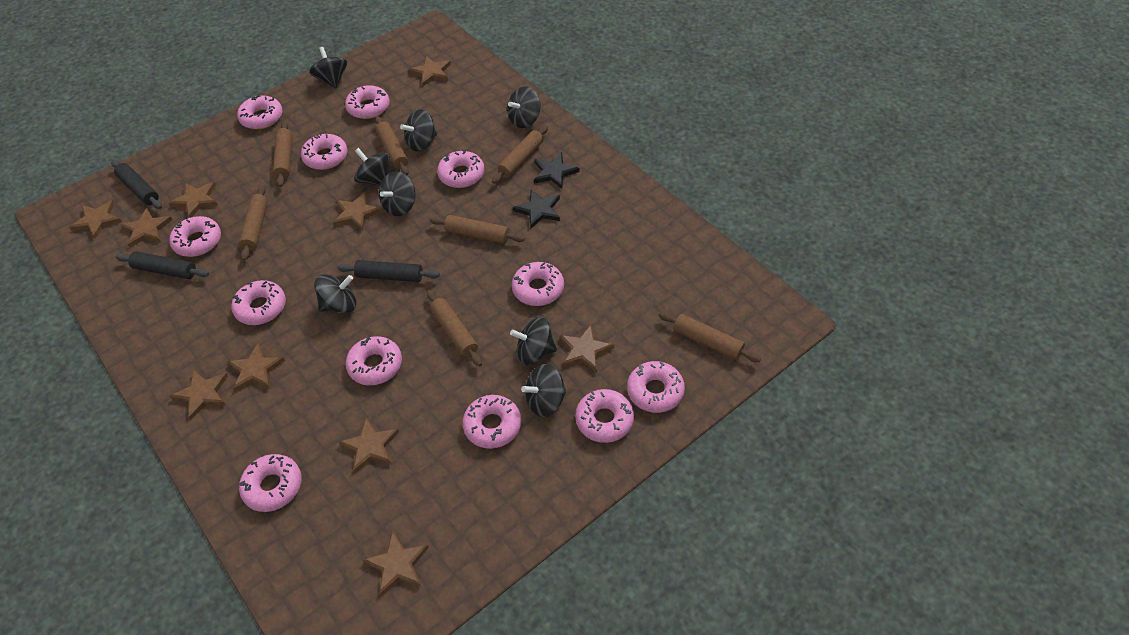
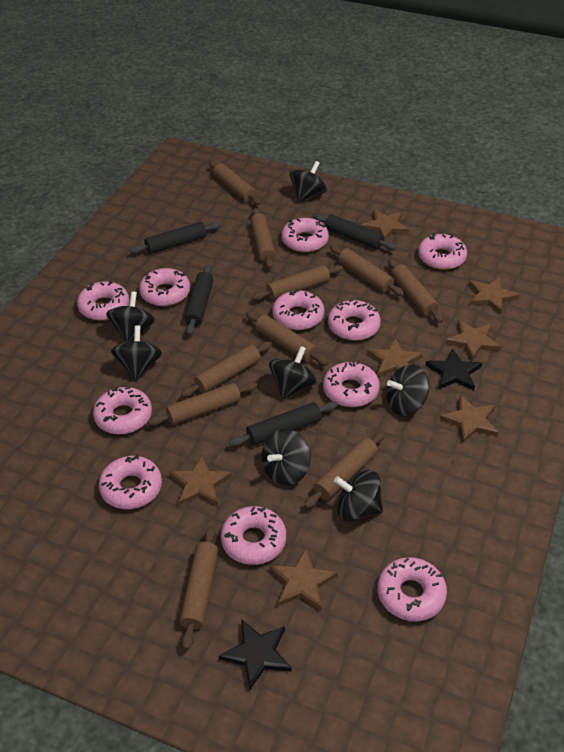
black rolling pin: [111,160,162,209] [116,251,209,279] [337,260,440,282] = 3 -> [129,222,220,254] [184,265,213,335] [229,402,338,447] [313,214,397,250] = 4
black spinning top: [309,47,347,89] [314,274,356,313] [354,148,389,186] [379,171,415,216] [400,109,437,151] [507,86,541,128] [510,317,557,365] [521,364,566,417] = 8 -> [106,291,155,342] [111,325,162,381] [262,429,311,485] [269,346,317,400] [290,161,327,203] [334,470,383,522] [386,365,429,416] = 7
brown rolling pin: [239,185,268,261] [273,121,292,187] [375,116,409,175] [427,290,482,366] [430,215,525,244] [492,125,548,184] [658,312,761,362] = 7 -> [148,382,257,426] [180,525,218,650] [181,341,272,397] [209,161,261,205] [246,311,329,366] [250,208,276,269] [252,265,343,300] [304,431,386,508] [330,245,404,296] [388,259,443,323] = 10
brown star: [69,200,122,239] [121,208,173,248] [169,182,218,218] [170,369,228,420] [228,344,285,392] [333,192,382,231] [339,418,399,473] [363,531,429,596] [409,56,451,87] [560,325,614,373] = 10 -> [169,455,232,506] [269,548,338,611] [362,209,409,241] [367,338,423,377] [439,395,499,443] [445,320,501,360] [469,277,520,314] = 7
pink donut: [169,216,221,257] [231,280,286,325] [237,94,283,129] [239,454,302,512] [301,133,348,170] [345,85,389,119] [346,336,402,385] [437,150,484,188] [462,395,521,449] [512,262,564,306] [575,389,634,443] [627,361,685,413] = 12 -> [77,281,129,321] [93,386,152,434] [99,455,162,509] [139,268,190,306] [221,506,286,565] [272,289,325,330] [282,218,329,252] [323,361,380,407] [328,299,381,341] [377,557,447,621] [418,233,467,270] = 11

